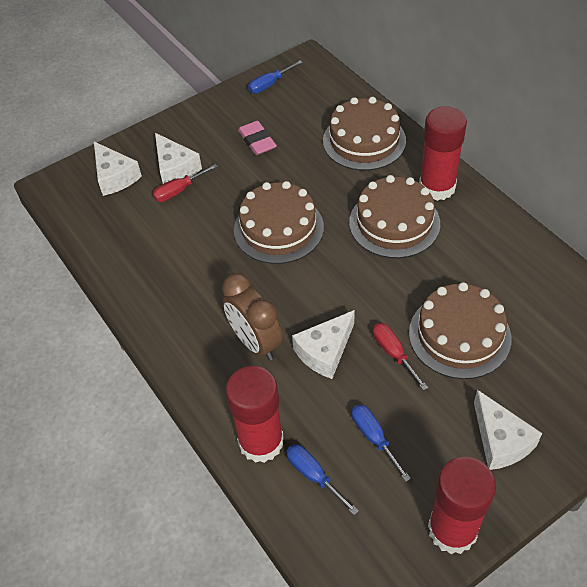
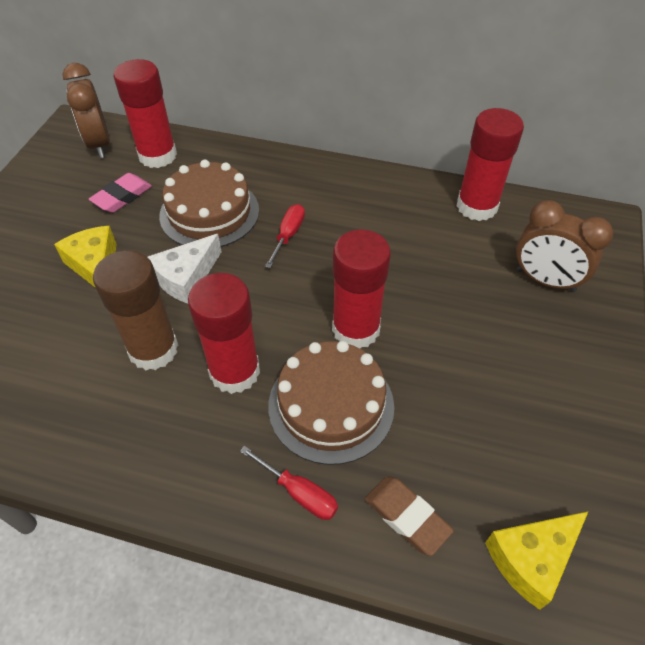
blue screwdriver: [248,60,303,93] [286,444,359,515] [352,404,411,482] = 3 -> none = 0
brown cake: [234,181,324,264] [323,97,406,170] [349,175,440,258] [409,282,511,379] = 4 -> [159,159,259,247] [268,341,394,465] = 2
brown clock: [222,273,283,360] = 1 -> [63,63,110,158] [516,200,613,292] = 2
brown eraser: none = 0 -> [365,476,454,556] = 1
brown glue stick: none = 0 -> [93,250,178,370] = 1
red glue stick: [226,366,284,463] [419,106,467,201] [428,457,496,554] = 3 -> [114,59,177,168] [188,273,260,394] [332,229,391,348] [456,108,524,221] = 4
white cheese: [94,142,142,196] [155,133,202,184] [292,310,355,379] [474,390,542,470] = 4 -> [147,234,222,304] = 1
yellow cheese: none = 0 -> [54,226,117,288] [485,511,589,610] = 2

